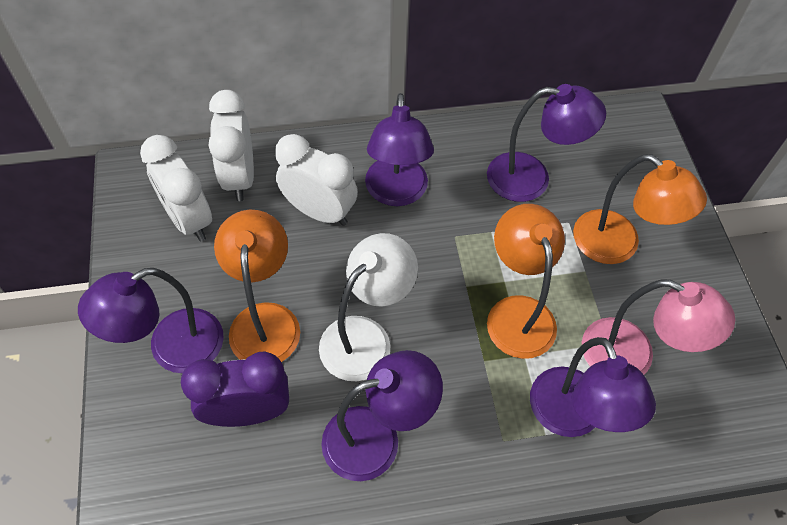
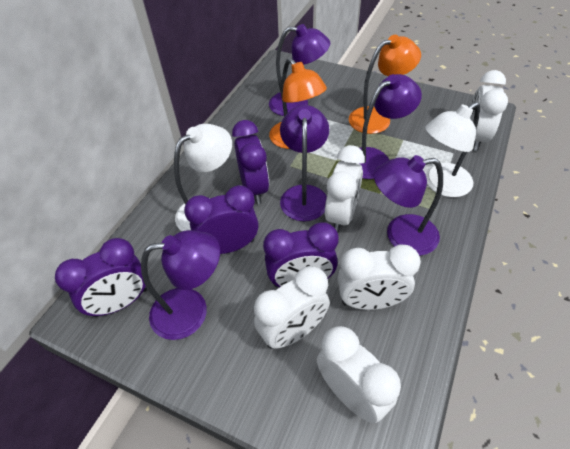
orange lamp: [214,210,300,362] [487,204,565,359] [573,154,707,264] = 3 -> [269,58,327,149] [349,35,421,134] = 2
pink lamp: [582,279,735,375] = 1 -> none = 0
purple clock: [181,351,289,427] = 1 -> [55,238,147,317] [184,185,258,254] [232,120,269,204] [263,222,339,288] = 4
white clock: [140,135,212,241] [209,90,254,201] [275,134,358,226] = 3 -> [254,266,330,349] [317,326,401,423] [325,145,365,233] [338,245,421,310] [470,70,508,151] = 5
white lamp: [319,233,418,381] = 1 -> [174,124,232,231] [425,102,480,197] = 2

